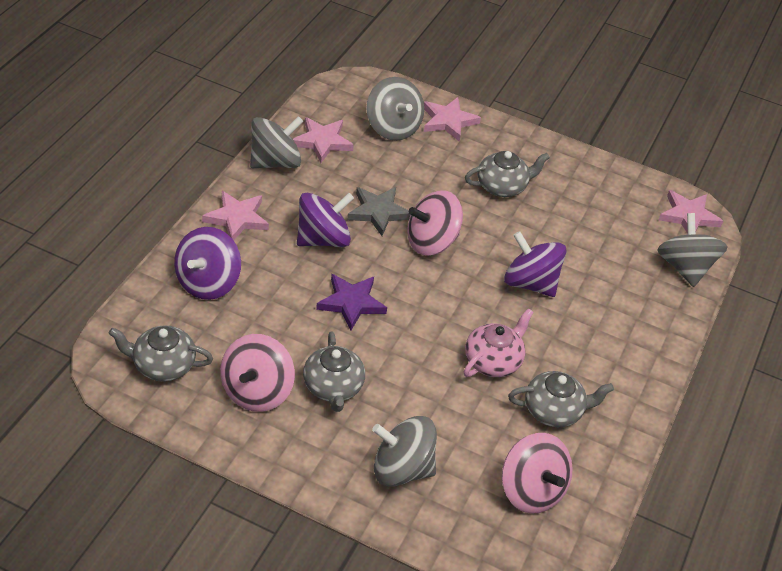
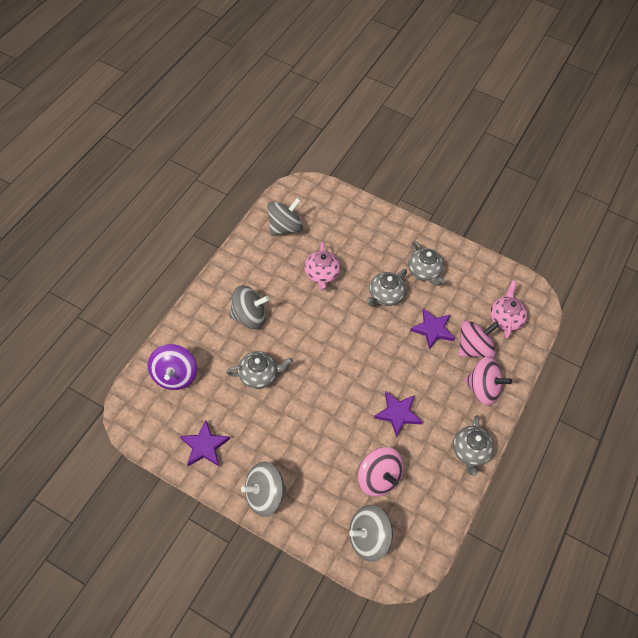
grey star: [347,187,411,236] = 1 -> none = 0
pink star: [202,191,269,241] [293,117,354,163] [424,97,481,142] [659,190,723,233] = 4 -> none = 0
pink teapot: [464,308,534,377] = 1 -> [304,242,341,290] [490,281,527,339] = 2
purple spinning top: [174,227,241,300] [297,193,354,247] [504,231,567,297] = 3 -> [148,344,197,390] = 1
purple star: [316,274,387,330] = 1 -> [180,420,230,466] [374,392,422,437] [410,309,455,350] = 3

